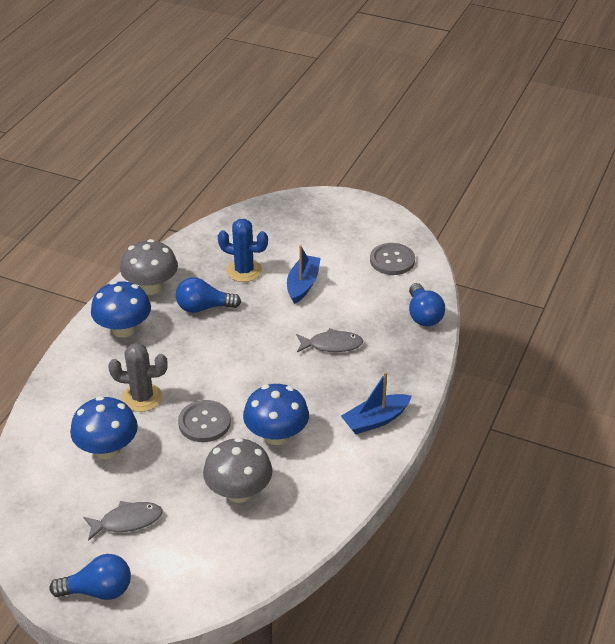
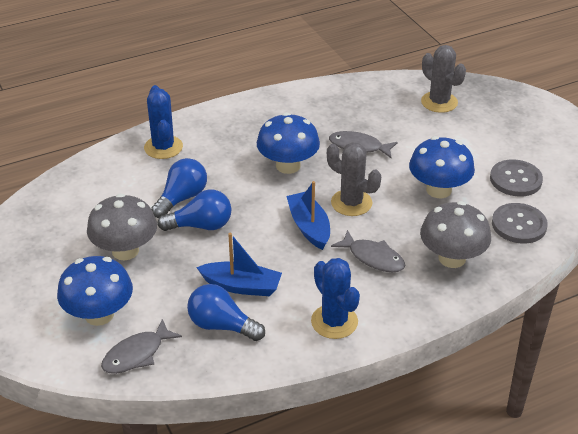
blue cactus: [218,219,268,282] = 1 -> [144,85,183,159] [311,258,360,339] = 2
grey cactus: [108,343,168,412] = 1 -> [327,142,381,216] [421,45,466,113] = 2
grey fish: [83,501,163,541] [296,328,363,352] = 2 -> [101,319,182,374] [329,131,398,158] [331,230,405,273] = 3

